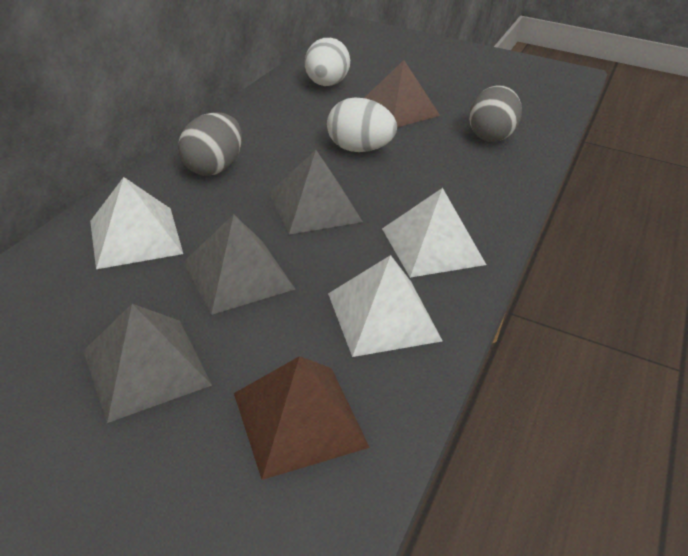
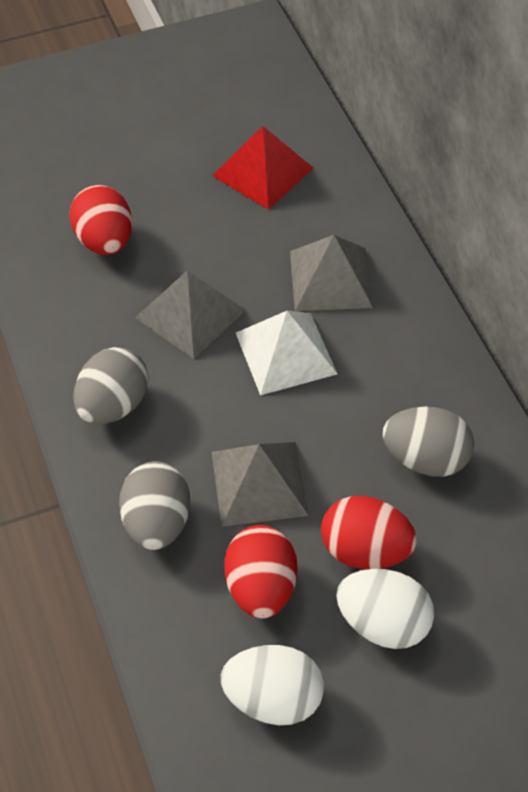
brown pyramid: [234,356,370,480] [364,60,440,127] = 2 -> none = 0
grey egg: [178,112,242,176] [469,85,522,142] = 2 -> [73,347,148,424] [119,461,190,550] [383,407,474,477] = 3
red egg: none = 0 -> [70,185,132,255] [224,525,297,618] [321,496,417,569] = 3
red pyramid: none = 0 -> [212,126,313,210] = 1
white pyramid: [90,177,183,269] [328,255,442,357] [382,188,486,278] = 3 -> [236,311,337,395] = 1

